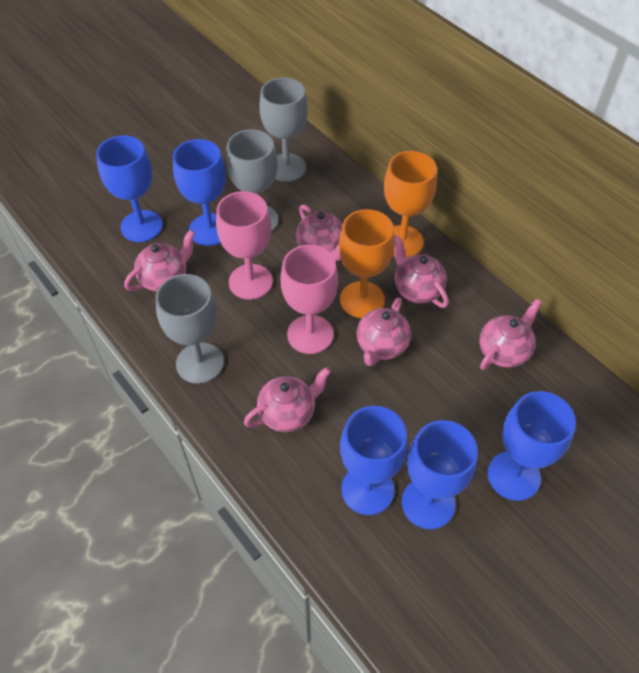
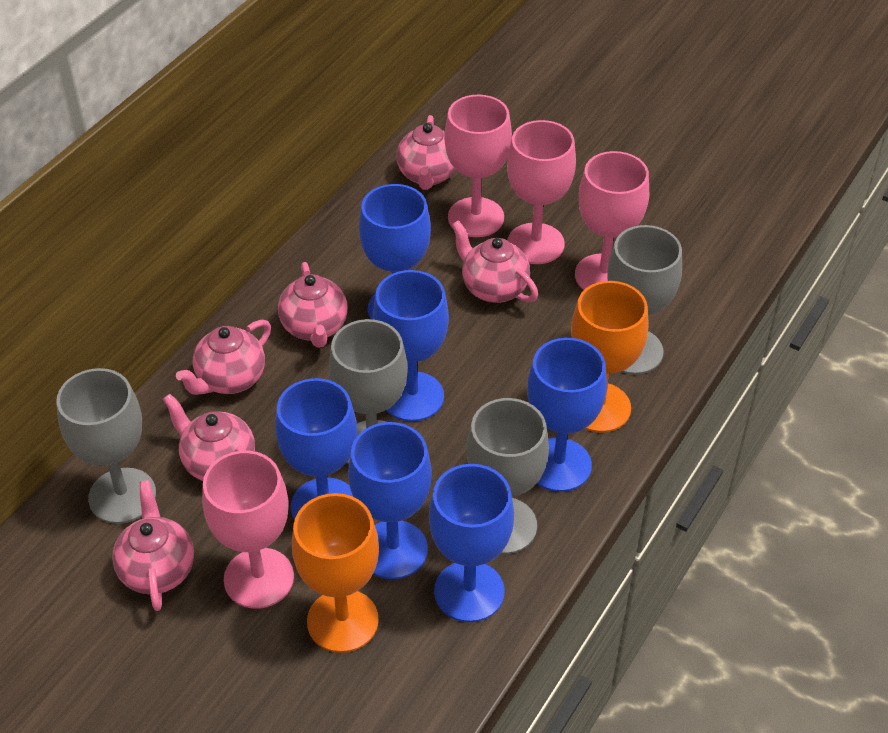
blue goblet: [96,135,163,242] [173,139,226,246] [340,406,408,515] [401,420,478,529] [488,391,576,501] = 5 -> [275,378,357,520] [348,422,432,579] [359,184,431,320] [373,270,449,422] [429,464,514,622] [527,338,607,492] = 6
grey goblet: [155,274,224,384] [226,129,279,232] [260,77,308,182] = 3 -> [56,368,156,524] [329,319,408,465] [467,398,549,554] [607,225,682,375] = 4
pink goblet: [216,191,273,300] [280,245,338,354] = 2 -> [202,451,294,609] [444,95,512,237] [507,120,576,264] [575,151,649,290] = 4

